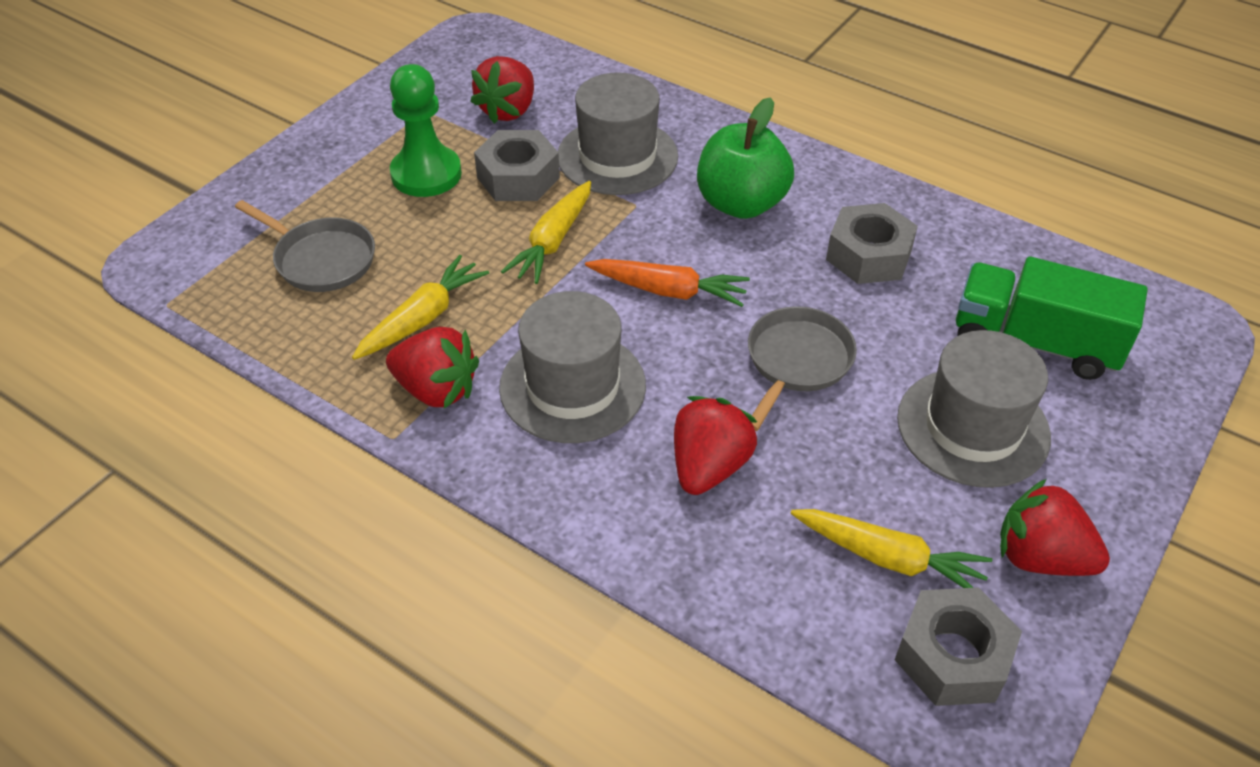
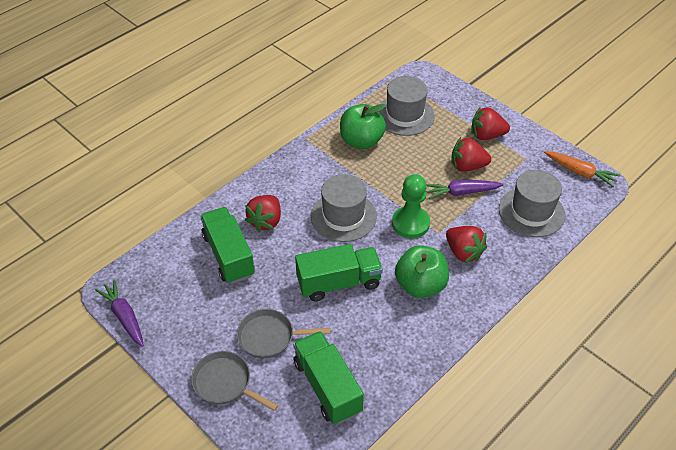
green apple: [697,97,794,219] = 1 -> [340,104,386,149] [395,245,449,298] = 2
green truck: [956,256,1148,380] = 1 -> [200,207,255,284] [293,331,364,424] [295,244,383,302] = 3
grey nut: [474,130,560,201] [826,203,918,284] [895,587,1022,706] = 3 -> none = 0
purple carrot: none = 0 -> [95,280,144,347] [426,179,504,199] = 2
yellow carrot: [352,255,489,360] [501,181,591,284] [791,509,992,588] = 3 -> none = 0

